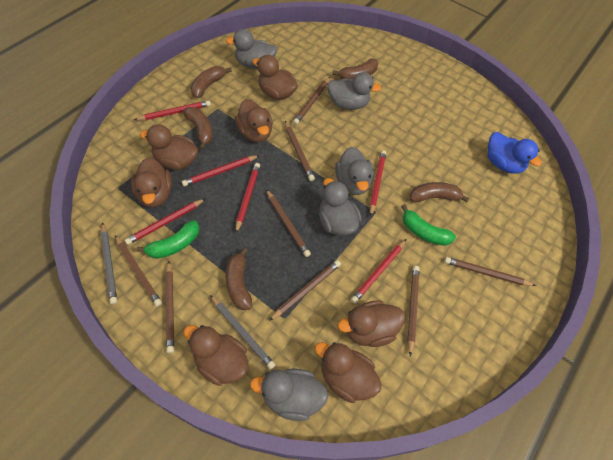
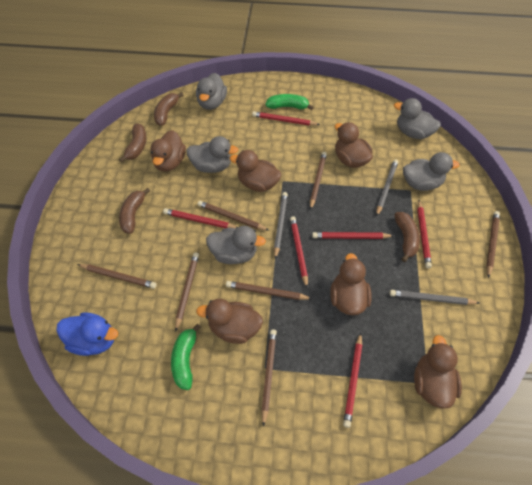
brown banana: [183,107,213,150] [191,66,232,98] [225,247,252,310] [332,58,379,79] [410,182,469,203] = 5 -> [119,124,146,163] [119,188,150,234] [154,92,184,126] [394,212,420,262] = 4
brown duck: [131,157,172,208] [140,124,198,170] [183,325,248,386] [235,99,273,142] [252,55,298,100] [315,342,382,403] [338,301,405,347] = 7 -> [150,130,186,171] [196,299,263,344] [230,150,281,192] [330,253,372,315] [335,122,373,168] [414,335,462,409] = 6
brown pencil: [115,235,162,307] [165,261,174,353] [266,189,311,257] [269,260,341,321] [285,121,315,181] [293,77,330,125] [407,266,419,357] [444,257,536,286] = 8 -> [77,264,157,289] [175,253,199,332] [198,201,269,231] [226,281,312,300] [261,329,277,427] [310,152,327,210] [486,211,500,278] = 7
grey pencil: [100,222,117,304] [210,295,275,370] = 2 -> [274,192,288,259] [376,159,398,217] [390,290,479,305] = 3

